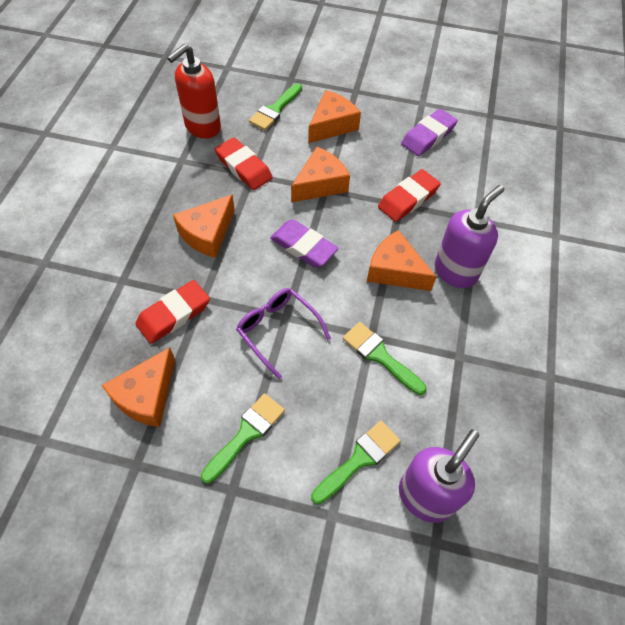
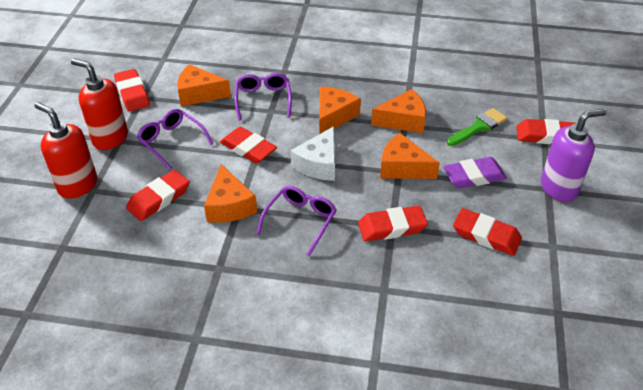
green brush: [201,393,285,483] [249,83,302,130] [311,421,400,505] [343,322,427,395] = 4 -> [447,108,507,146] = 1
purple eraser: [270,219,339,268] [401,109,458,156] = 2 -> [443,157,507,188] = 1
purple glasses: [236,288,331,379] = 1 -> [137,109,213,170] [235,73,292,121] [256,186,337,256] = 3
purple soap dispenser: [399,430,480,523] [435,185,504,288] = 2 -> [541,109,607,202] = 1
red eraser: [135,280,210,344] [215,137,273,190] [378,169,441,222] = 3 -> [114,69,150,112] [126,170,190,221] [220,127,277,163] [358,206,428,241] [453,208,522,256] [517,119,576,144] = 6
red soap dispenser: [167,44,221,138] = 1 -> [35,102,97,198] [71,58,128,150] = 2
white cheese: none = 0 -> [291,126,335,181] = 1

